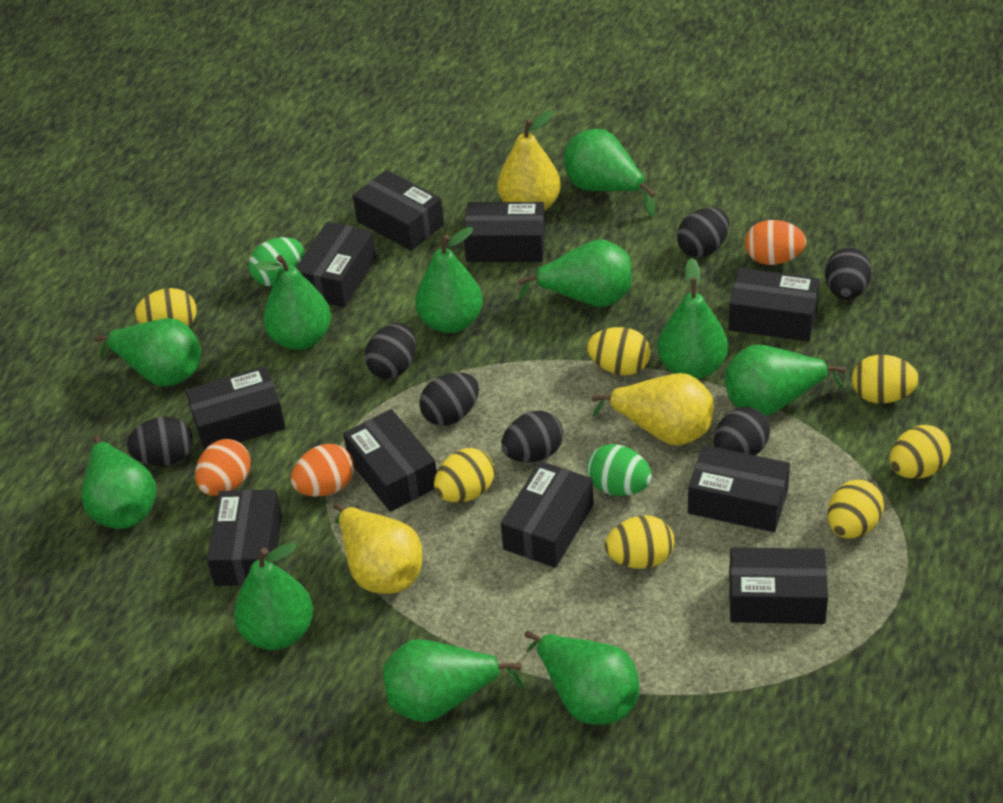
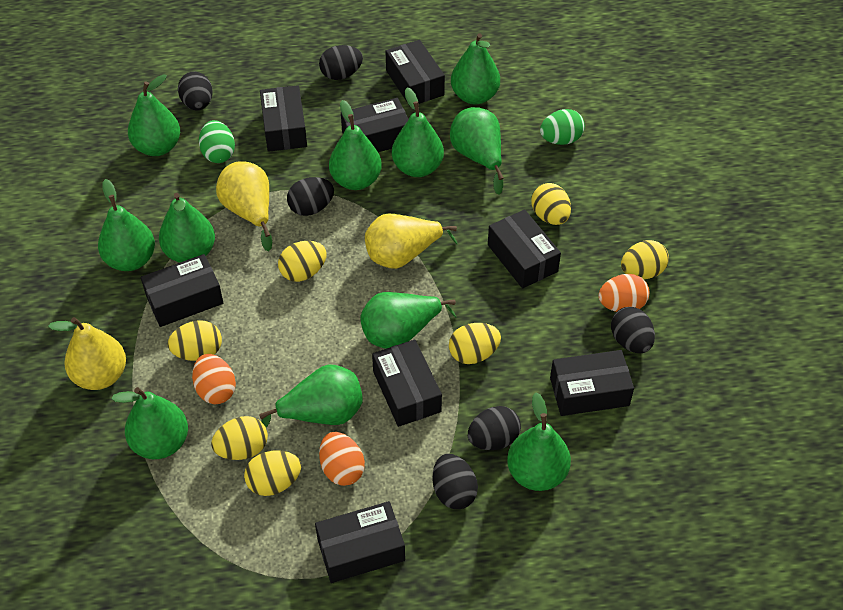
black box: [186,366,285,450] [207,490,282,586] [296,221,376,307] [343,409,437,512] [353,170,444,251] [464,202,545,262] [501,461,594,568] [688,445,790,532] [729,268,820,342] [729,547,828,624] = 10 -> [141,254,223,327] [260,85,307,152] [315,501,405,583] [341,98,409,152] [372,339,442,427] [386,40,445,105] [488,210,561,289] [550,350,634,416] = 8
black egg: [127,416,193,466] [365,323,416,379] [419,372,479,426] [501,411,563,462] [677,207,729,258] [714,407,770,455] [825,247,872,300] = 7 -> [178,72,213,111] [287,177,334,216] [319,45,363,80] [433,454,478,509] [468,406,521,450] [611,307,655,353] = 6

